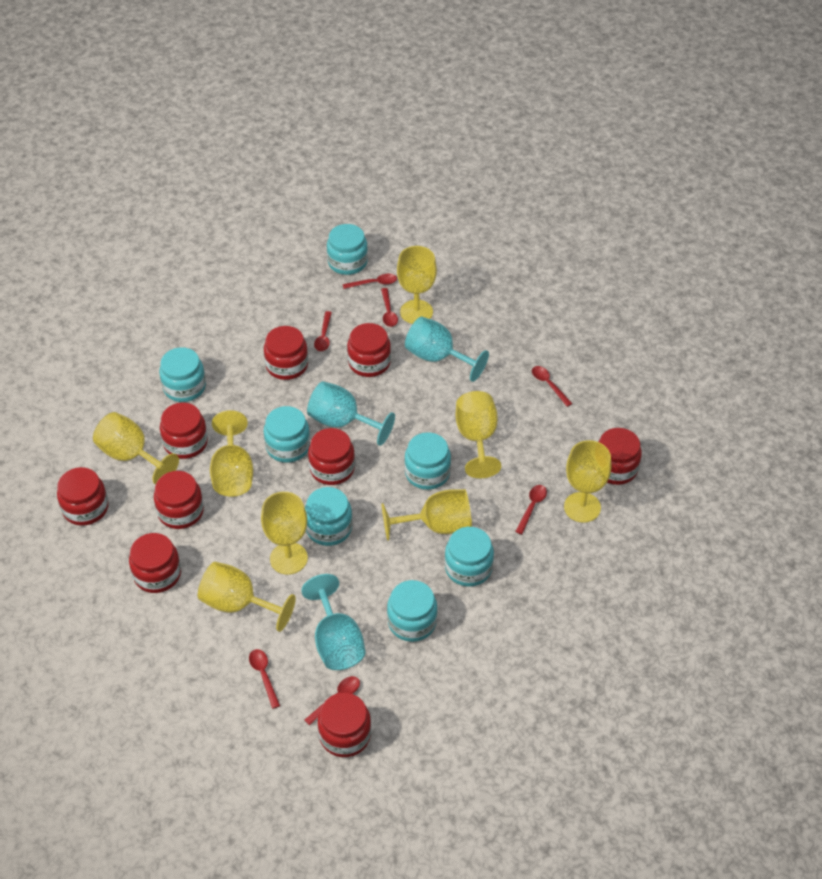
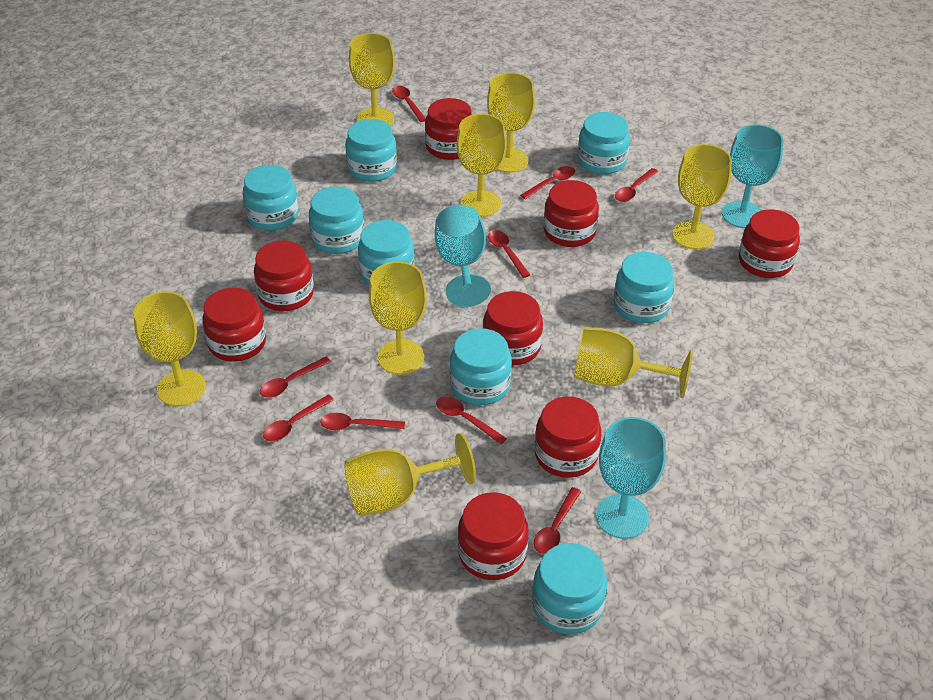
red jar: [57,467,109,526] [129,533,181,593] [154,471,204,529] [160,402,208,459] [264,326,308,380] [308,428,355,485] [318,693,371,757] [347,323,391,377] [598,428,642,485] = 9 -> [202,288,266,362] [254,240,314,311] [425,98,472,160] [458,492,529,580] [483,291,543,365] [535,396,601,478] [544,180,599,247] [739,209,800,278] = 8
red spoon: [249,649,280,709] [305,676,360,725] [314,311,332,351] [343,274,397,289] [381,288,398,327] [515,485,547,534] [532,366,572,407] = 7 -> [260,357,331,398] [263,395,334,441] [320,413,405,430] [392,86,426,122] [436,396,507,444] [488,230,530,278] [520,166,575,199] [534,487,581,554] [615,168,658,202] = 9
turquoise jar: [159,347,206,402] [264,406,310,463] [305,487,352,546] [327,224,368,275] [387,580,438,642] [404,432,451,490] [445,527,494,587] = 7 -> [243,165,299,231] [309,187,365,254] [345,119,397,182] [358,220,415,285] [450,328,512,405] [532,543,607,634] [578,112,630,174] [614,252,674,323] = 8

